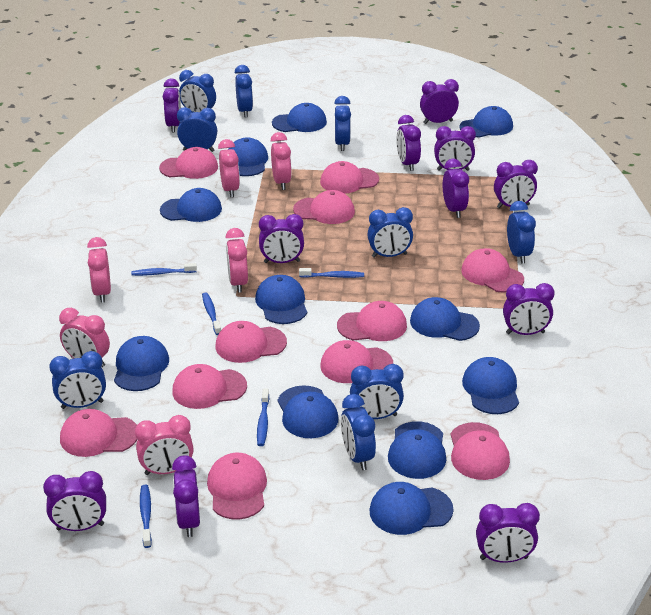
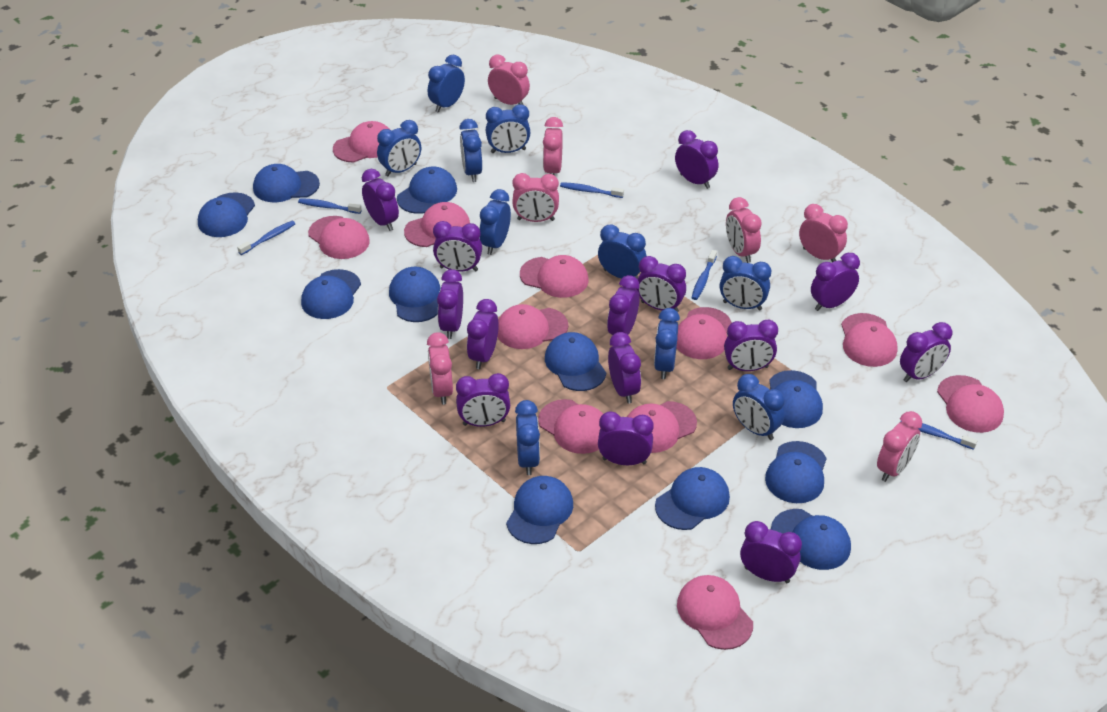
blue clock: [49,351,106,409] [177,107,217,152] [179,70,216,112] [235,65,253,118] [334,96,351,151] [341,394,376,470] [350,364,404,419] [367,207,413,258] [507,201,536,264] = 9 -> [377,120,421,176] [428,55,465,113] [459,119,482,182] [479,189,511,255] [486,104,530,153] [515,400,540,475] [598,225,646,279] [654,308,680,379] [720,256,771,311] [733,374,785,440] = 10
pink clock: [59,308,110,367] [87,237,111,303] [135,415,193,475] [218,139,240,197] [226,228,248,293] [271,132,292,190] = 6 -> [427,332,453,405] [488,55,530,105] [512,173,559,222] [543,117,563,175] [726,197,762,263] [799,204,848,262] [877,411,922,482] = 7
purple clock: [43,471,106,531] [163,78,181,132] [172,455,200,537] [259,214,304,263] [396,115,421,171] [420,79,459,124] [434,126,476,171] [443,158,469,218] [476,503,540,563] [494,160,538,208] [503,283,555,335] = 11 -> [362,169,399,231] [433,221,482,272] [437,269,463,339] [456,373,510,427] [467,299,499,369] [598,411,654,465] [607,275,639,335] [608,332,641,404] [637,256,686,312] [675,130,718,189] [724,319,778,371] [740,521,802,583] [811,253,860,311] [900,322,952,382] = 14

